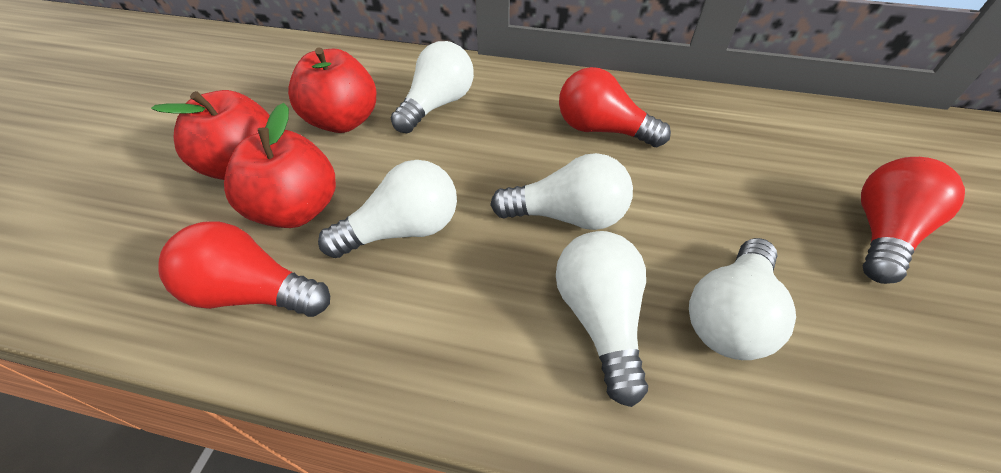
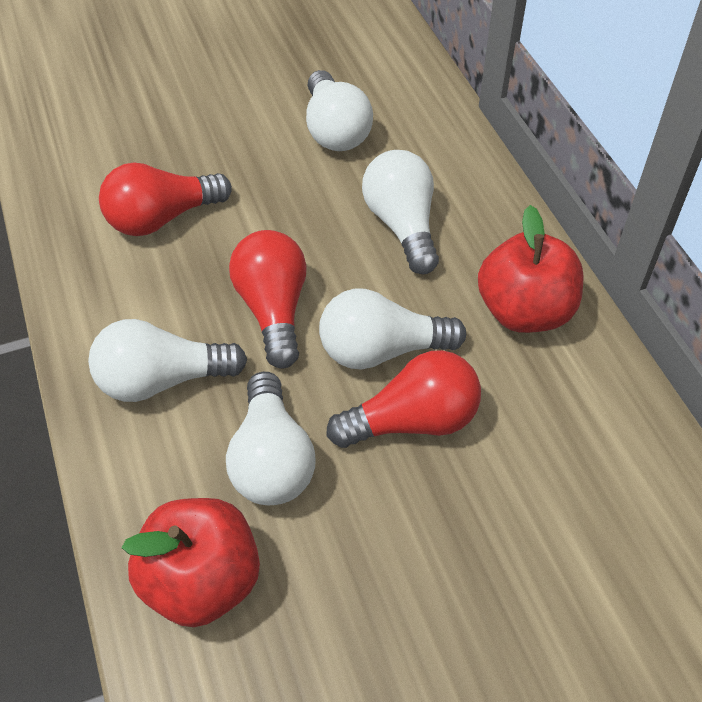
red apple: [151,90,270,180] [224,103,336,228] [288,47,376,133] = 3 -> [122,498,260,627] [478,205,584,333] = 2

